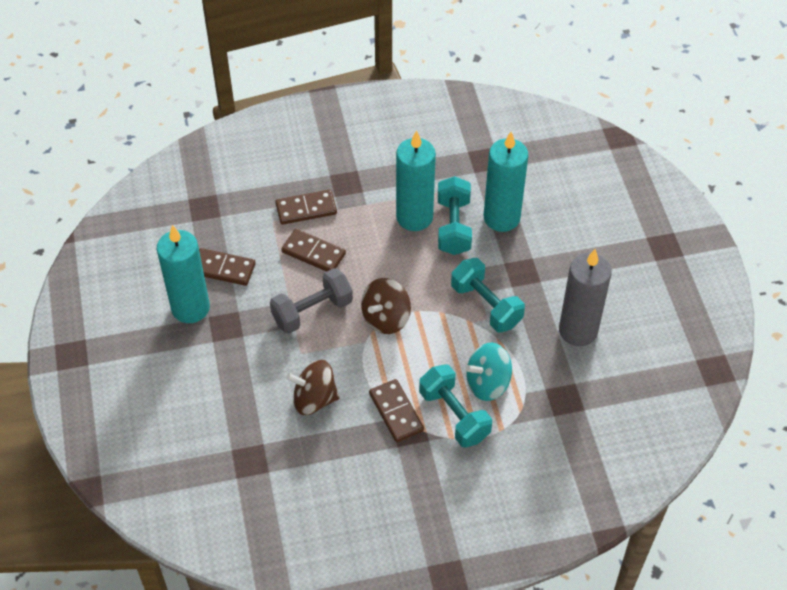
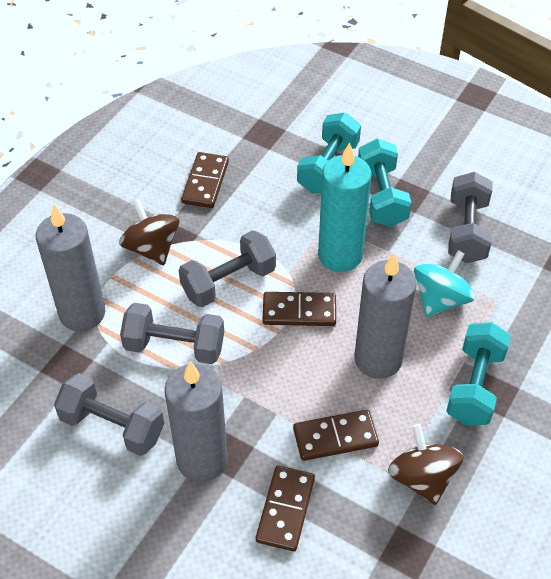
grey candle: [559,249,612,346] = 1 -> [36,204,105,331] [165,362,228,482] [354,253,417,379] = 3
grey dumbbell: [270,268,353,334] = 1 -> [54,373,164,456] [120,303,224,364] [179,230,276,307] [448,172,492,263] = 4
turquoise candle: [157,225,210,323] [396,130,436,231] [484,132,528,232] = 3 -> [318,142,372,272] = 1

